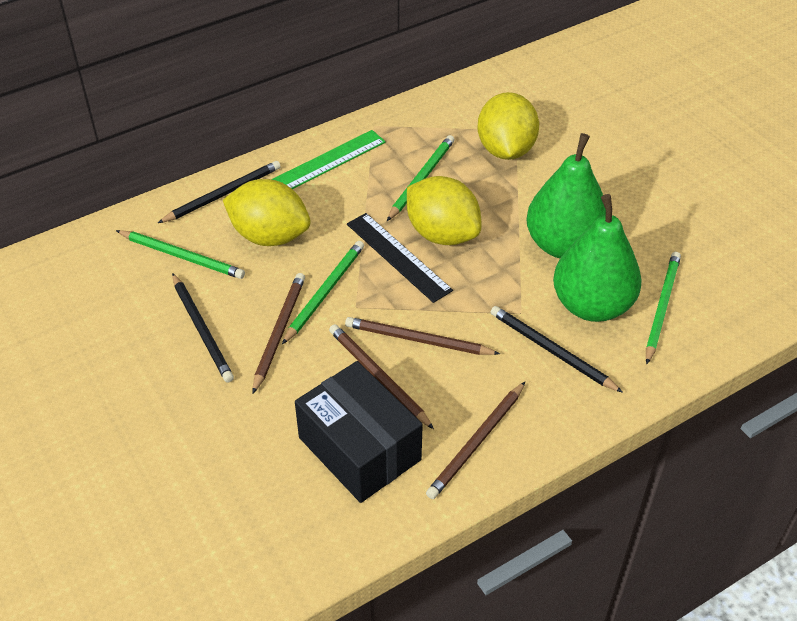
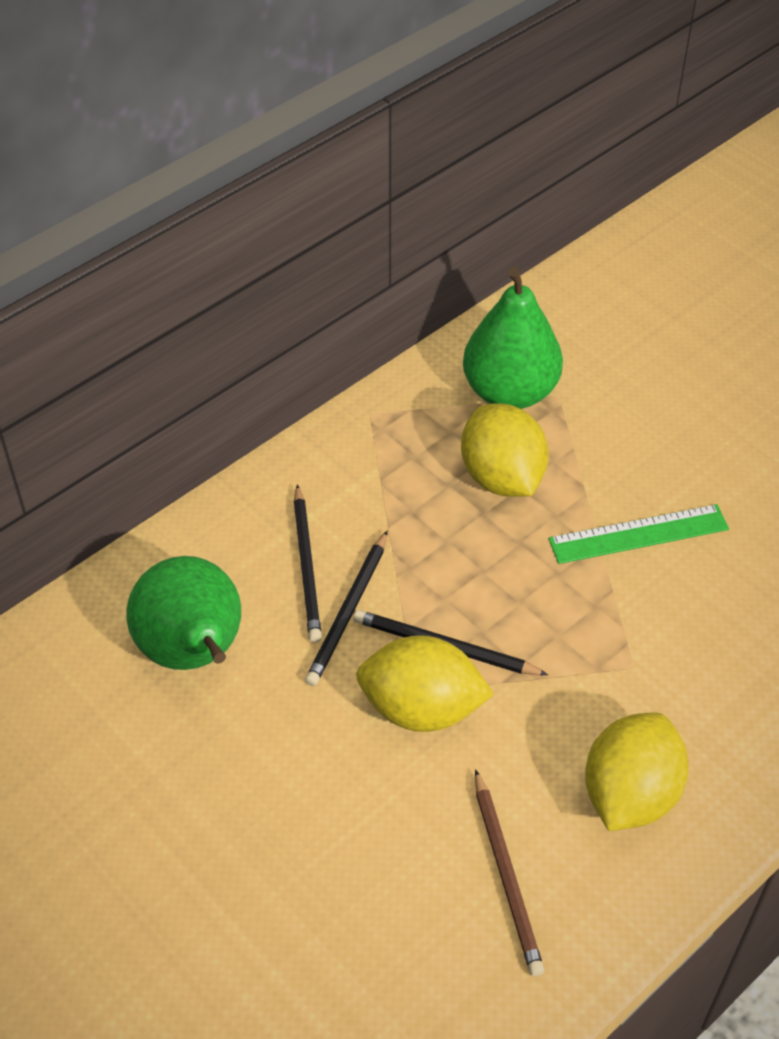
black box: [295,361,423,503] = 1 -> none = 0
black ruler: [347,213,453,303] = 1 -> none = 0
brown pencil: [252,273,305,394] [329,324,434,429] [345,317,500,355] [426,382,525,499] = 4 -> [475,769,544,977] = 1
green pencil: [116,230,245,279] [282,241,364,344] [387,135,455,221] [646,252,681,365] = 4 -> none = 0

